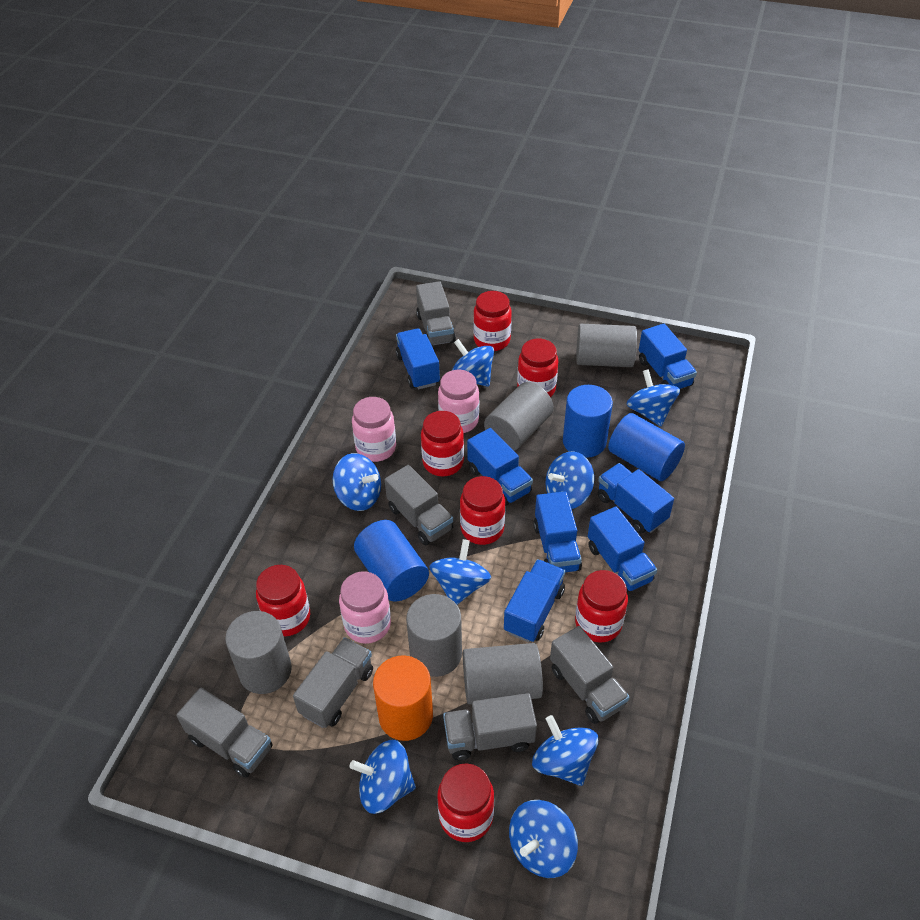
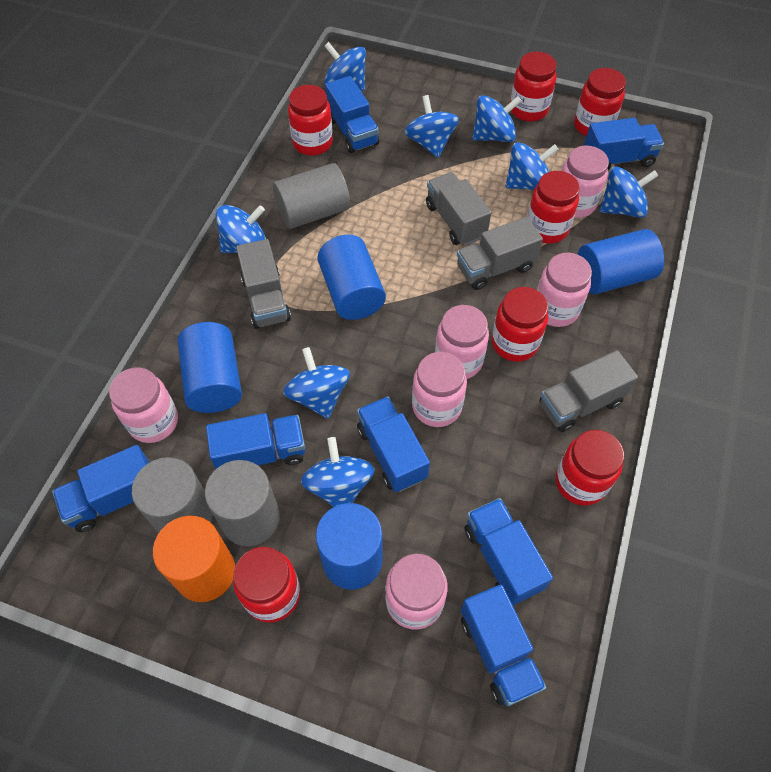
blue cylinder: [354,520,429,602] [563,385,613,458] [608,413,685,481] = 3 -> [177,322,242,413] [316,503,383,590] [317,235,386,320] [578,229,664,294] = 4
grey cylinder: [225,611,292,694] [406,594,462,677] [463,643,543,705] [484,382,554,451] [576,324,637,367] = 5 -> [132,457,213,534] [205,460,280,546] [273,163,350,229] = 3
grey truck: [176,688,272,778] [293,637,373,728] [385,465,453,546] [416,281,456,345] [443,693,537,761] [550,626,629,724] = 6 -> [236,239,291,329] [426,172,491,246] [457,217,543,290] [539,350,638,432] = 4
pink jar: [339,572,391,644] [352,397,396,462] [438,370,479,433] = 3 -> [109,368,178,443] [385,554,448,630] [412,352,467,427] [435,305,489,379] [537,253,592,327] [562,146,609,218] = 6

